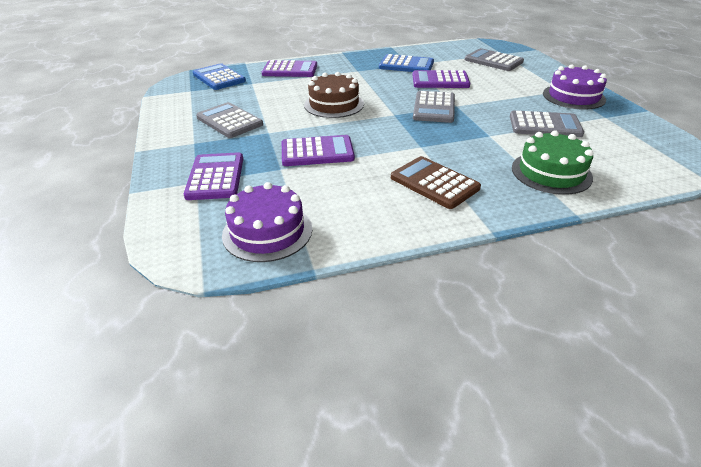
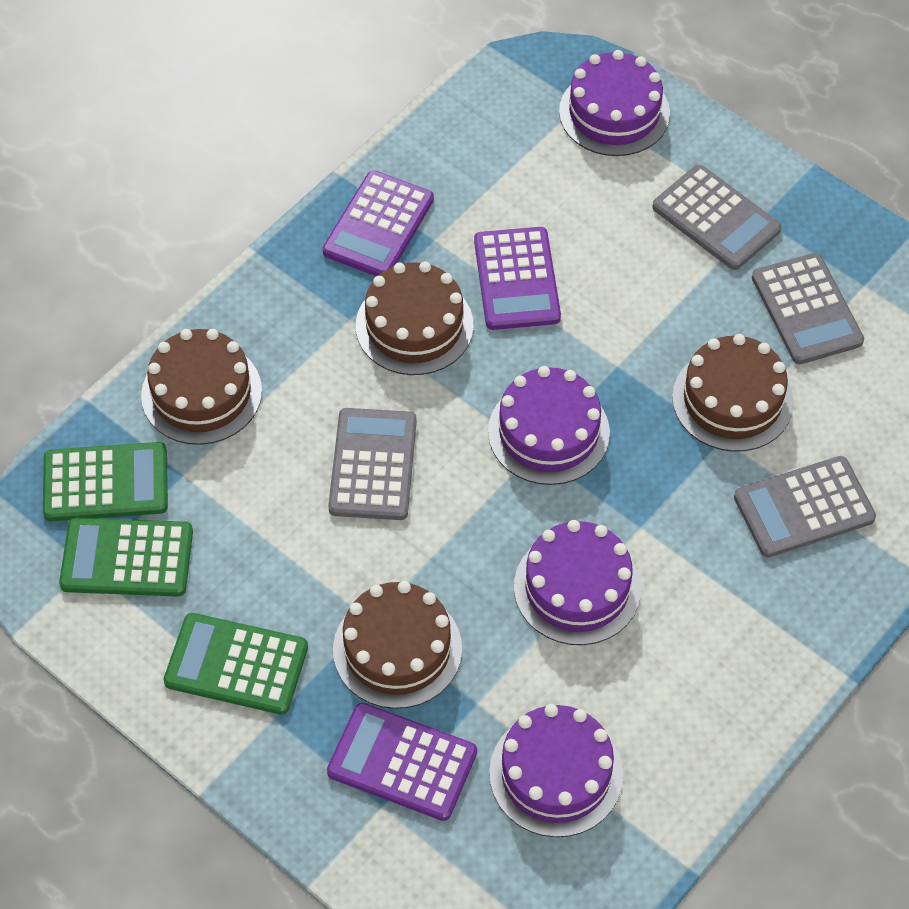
blue calculator: [193,63,246,90] [379,54,434,72] = 2 -> none = 0
brown cake: [304,72,364,118] = 1 -> [141,329,262,445] [333,581,462,709] [356,261,474,375] [672,334,794,452] = 4
brown calculator: [391,156,481,209] = 1 -> none = 0
green cake: [512,130,593,195] = 1 -> none = 0
green calculator: none = 0 -> [43,442,168,521] [59,518,193,597] [164,613,308,715] = 3
purple cake: [222,182,312,262] [543,64,607,110] = 2 -> [488,366,610,485] [489,704,623,837] [514,520,641,645] [559,50,670,156] = 4
purple calculator: [184,152,243,200] [262,60,317,77] [282,135,355,166] [413,70,470,88] = 4 -> [323,170,434,276] [327,703,477,821] [474,227,561,330] = 3

